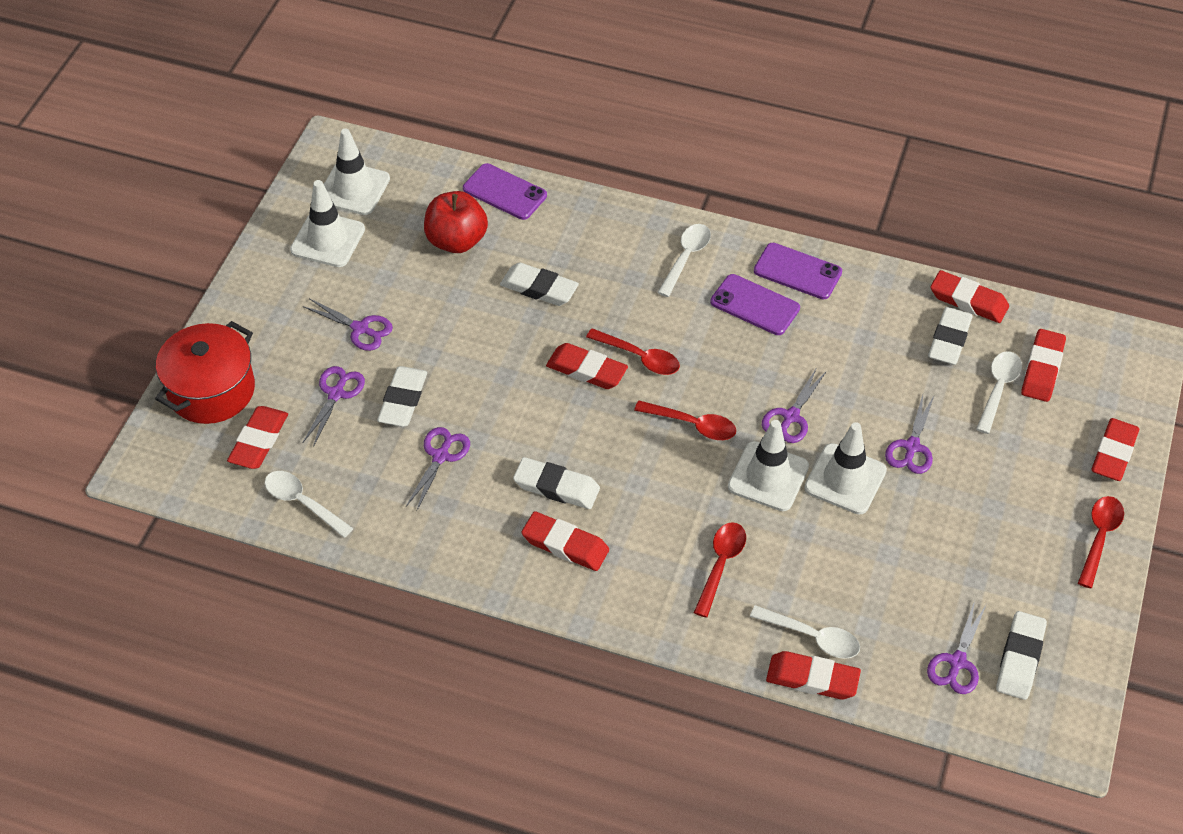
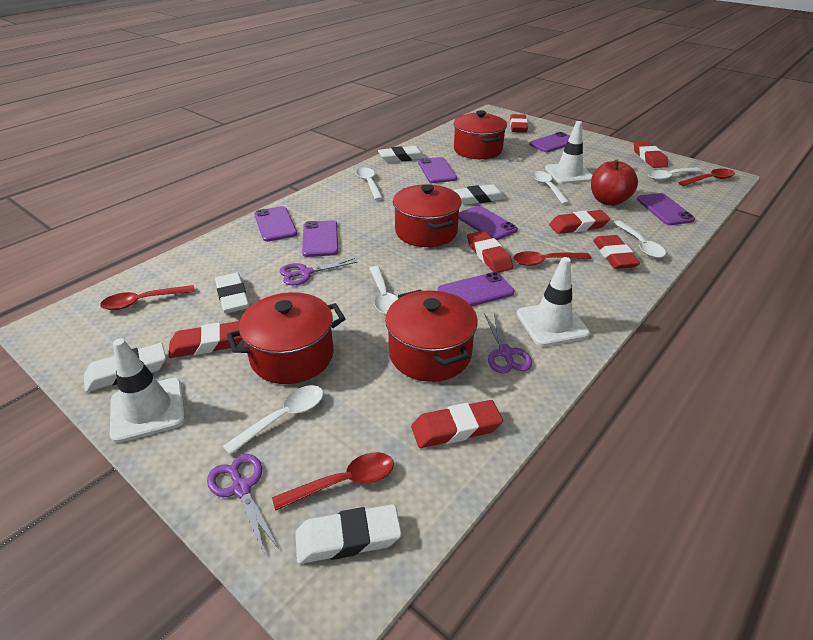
purple phone: [463,163,547,220] [710,274,800,335] [754,243,842,300] = 3 -> [254,206,297,242] [302,220,338,257] [418,157,457,183] [437,272,515,306] [458,206,518,240] [529,132,570,152] [637,193,695,225] = 7
purple scissors: [303,298,393,351] [303,366,365,447] [406,427,470,512] [762,367,827,443] [885,395,934,474] [927,601,987,694] = 6 -> [207,454,279,555] [279,258,357,285] [484,313,532,374] = 3
red pot: [155,321,255,424] = 1 -> [227,292,346,384] [385,289,478,382] [393,184,462,247] [453,110,507,159] = 4
white spoon: [265,471,353,538] [657,224,711,297] [750,605,860,659] [976,351,1022,434] = 4 -> [223,385,323,455] [356,167,383,200] [369,266,398,314] [532,171,570,205] [613,220,666,258] [648,167,702,181] = 6
white traffic cone: [290,180,365,267] [324,129,390,215] [728,420,809,511] [804,422,887,514] = 4 -> [110,338,185,443] [517,257,590,346] [545,121,592,184] = 3

